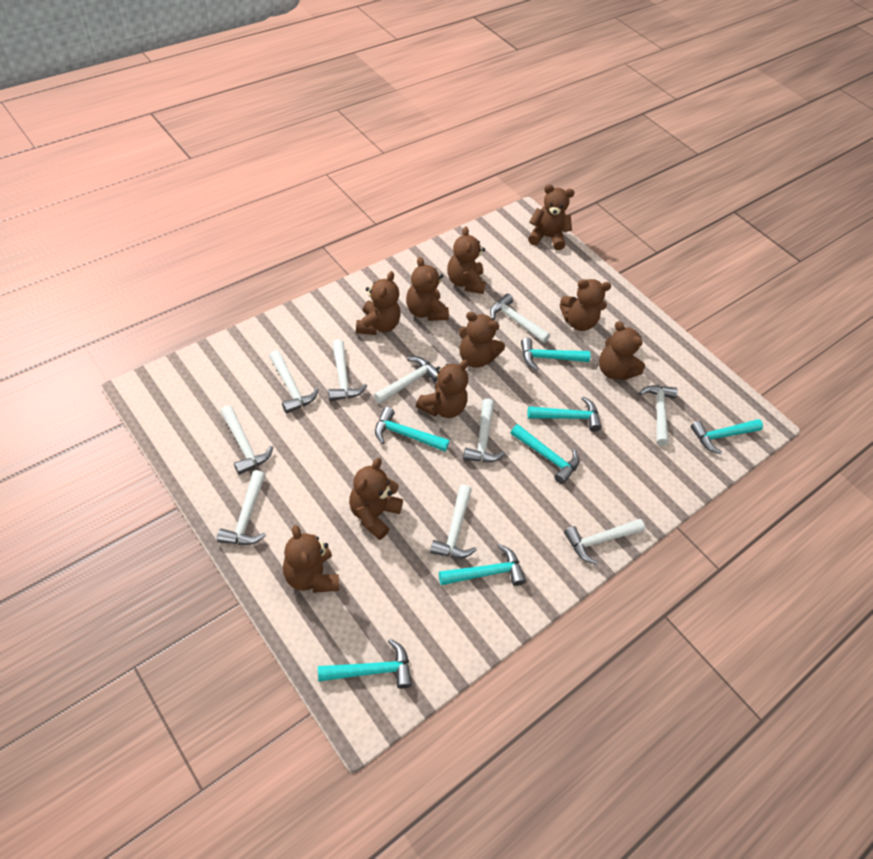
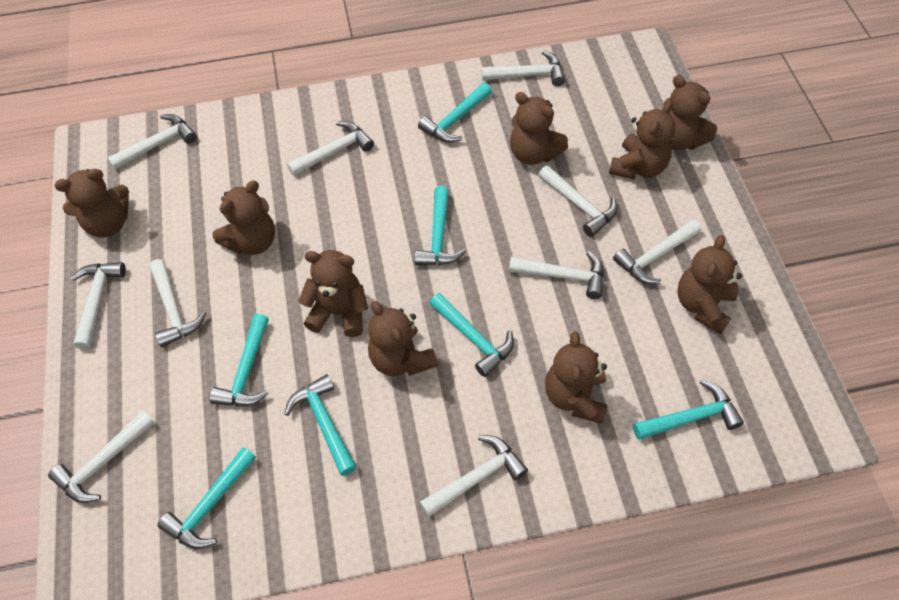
brown teddy bear: [283,525,339,593] [349,458,403,540] [356,271,401,335] [406,257,449,321] [416,359,469,418] [447,227,486,294] [459,312,505,368] [528,184,575,250] [560,279,611,331] [599,321,645,380] = 10 -> [55,169,129,237] [213,181,275,255] [298,250,368,337] [368,301,438,376] [510,92,568,165] [545,331,607,424] [609,101,675,180] [663,75,717,150] [677,235,742,334] = 9

